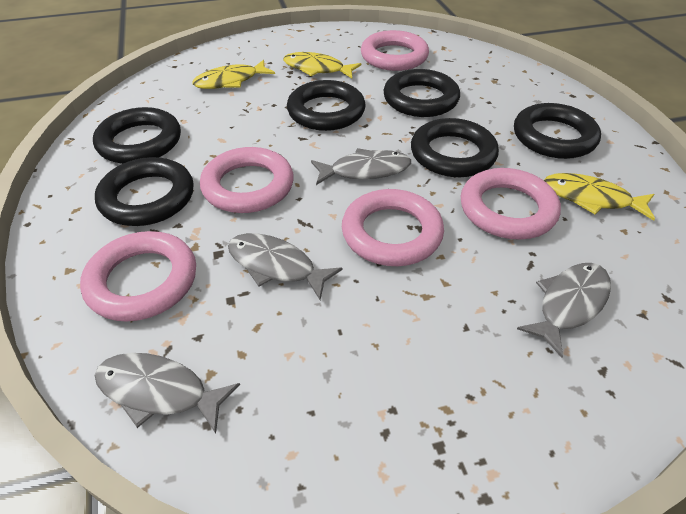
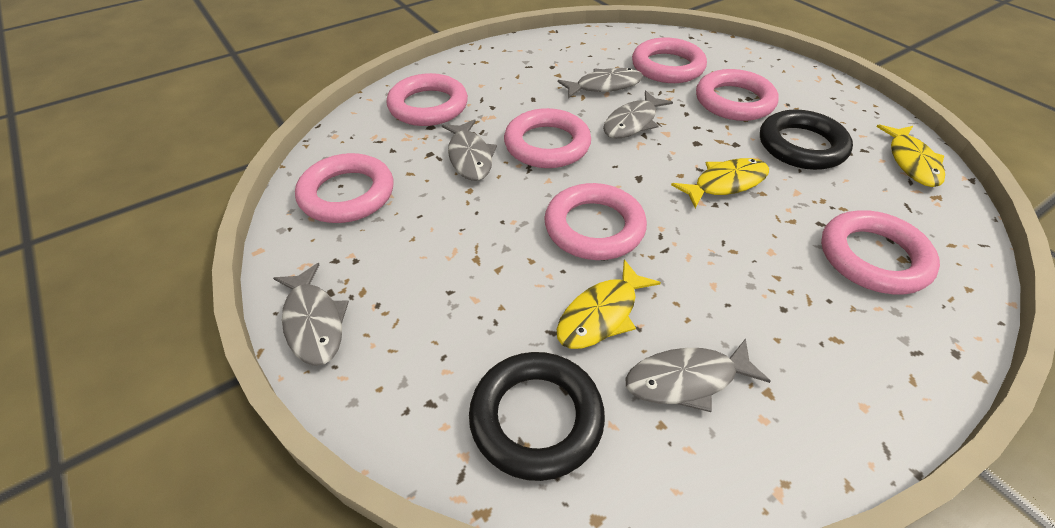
black ring: [93,107,181,164] [95,157,194,226] [287,80,366,131] [383,69,460,117] [411,118,499,177] [514,103,601,159] = 6 -> [469,352,605,481] [760,109,853,170] = 2
grey fish: [94,353,240,434] [228,233,343,300] [311,148,411,185] [517,263,611,358] = 4 -> [273,263,349,366] [442,119,497,181] [558,68,643,98] [603,90,673,138] [625,338,771,412] = 5
pink ring: [80,231,196,322] [200,147,294,213] [342,189,444,266] [361,30,429,71] [461,168,561,239] = 5 -> [295,153,393,223] [386,73,468,126] [504,108,591,168] [544,183,647,260] [632,37,707,83] [696,69,779,121] [821,210,940,295] = 7

